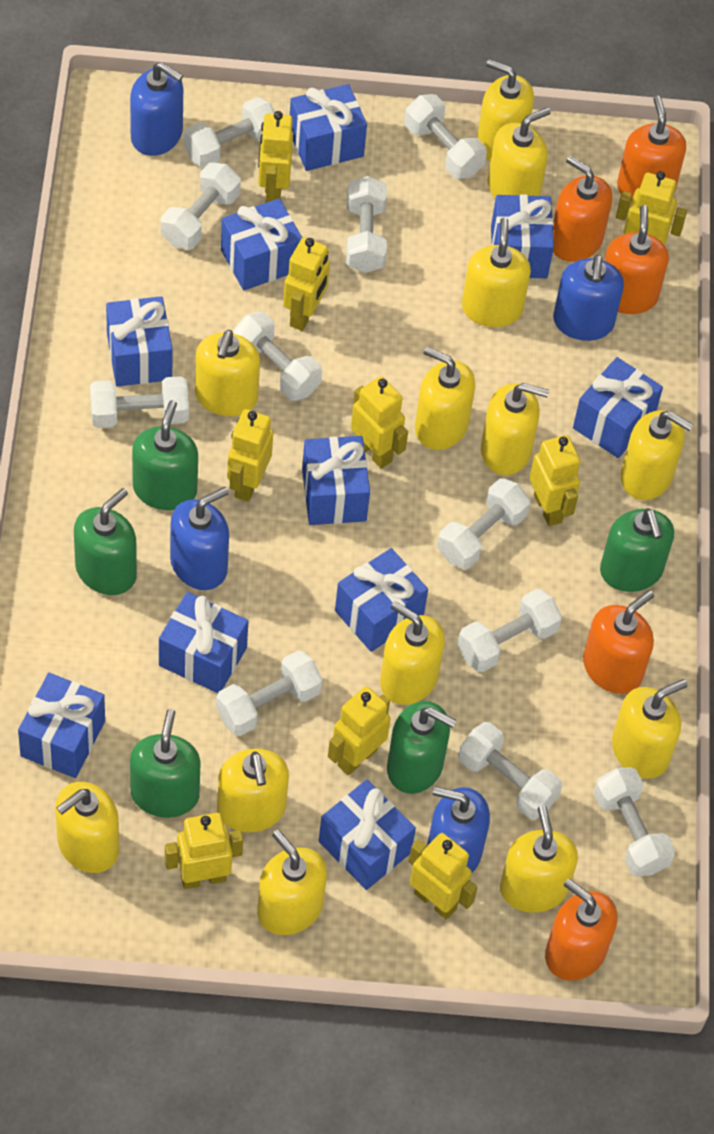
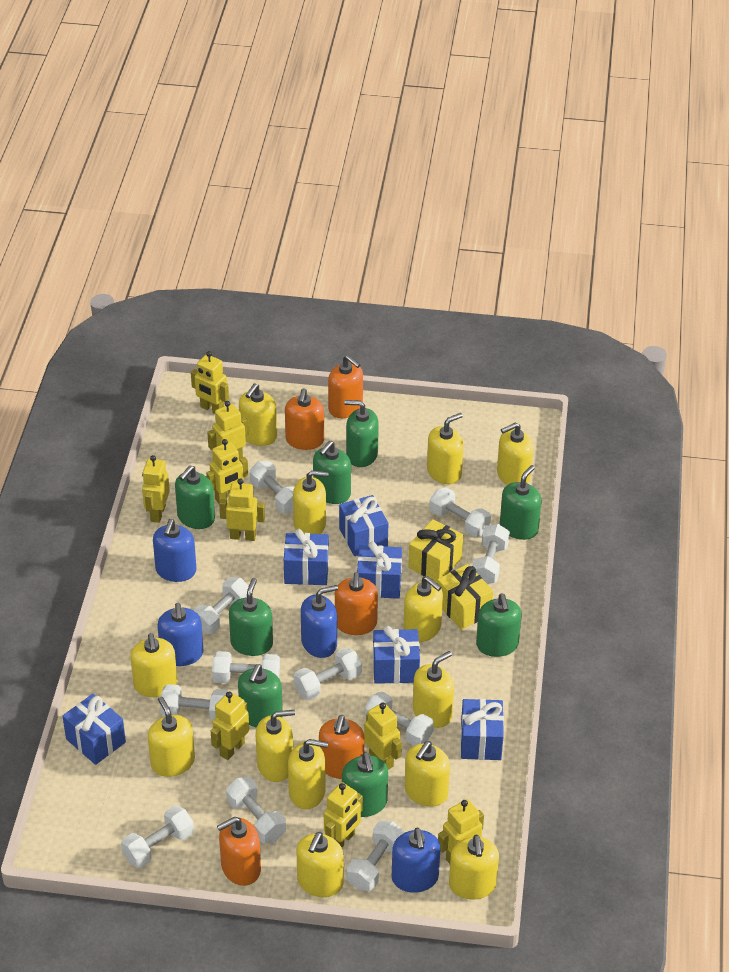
blue gift: [18,673,105,778] [106,296,173,387] [159,592,248,693] [221,198,302,290] [290,84,367,171] [302,436,370,525] [319,779,416,890] [335,548,428,652] [491,194,554,278] [573,357,663,458] = 10 -> [62,694,126,765] [284,529,329,585] [339,495,388,556] [357,541,402,599] [373,626,420,684] [461,699,504,760] = 6
green soap dispenser: [74,488,137,595] [130,709,201,818] [132,400,198,510] [387,701,456,794] [600,508,674,592] = 5 -> [175,465,215,529] [229,578,273,656] [238,664,283,728] [313,441,351,504] [342,752,388,817] [344,400,379,467] [476,593,522,657] [500,465,542,540] = 8
yellow gift: none = 0 -> [408,519,463,583] [437,564,493,630] = 2

